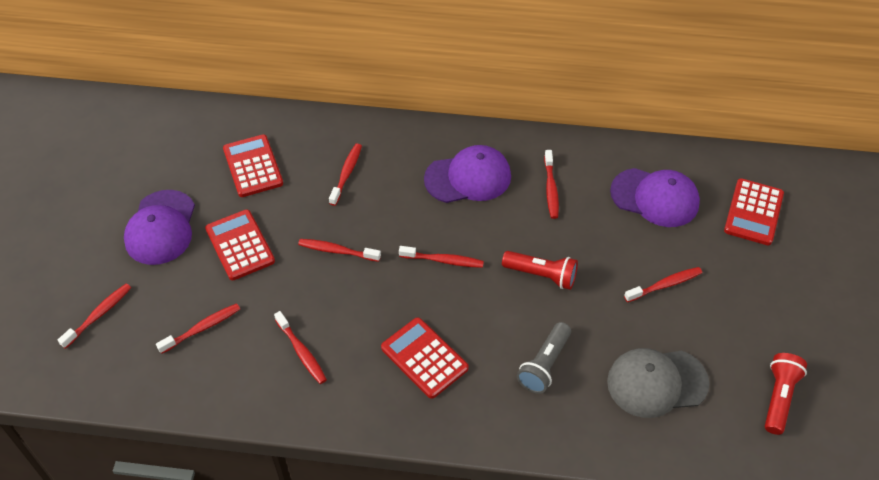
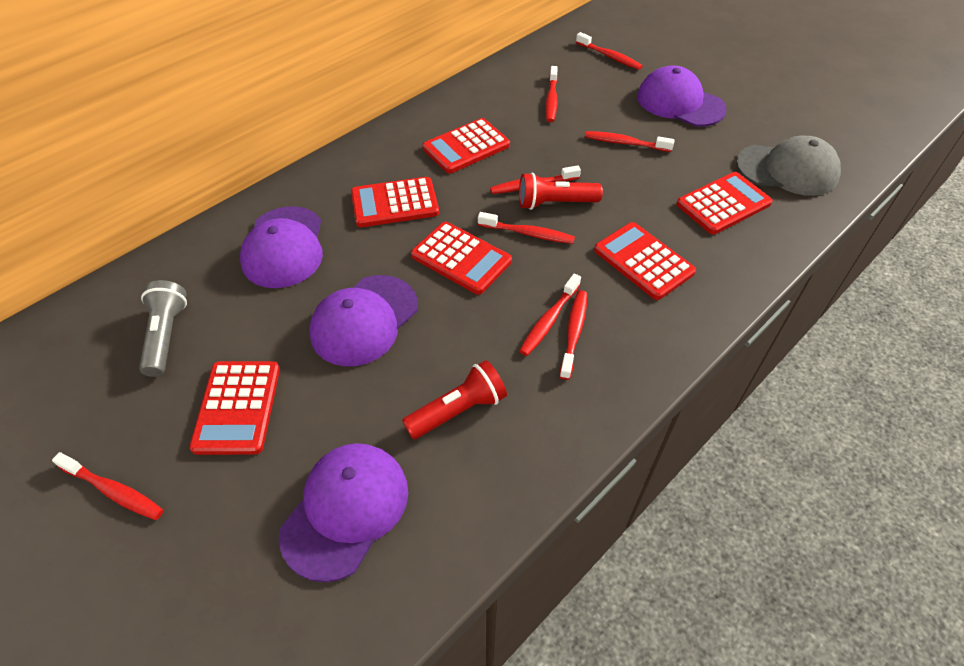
purple cap: [124,190,195,265] [424,145,511,203] [610,168,700,227] = 3 -> [240,206,323,288] [279,443,408,582] [309,275,418,366] [637,66,726,127] = 4
red calculator: [205,209,275,280] [223,134,283,197] [381,317,469,399] [724,178,784,245] = 4 -> [189,361,280,455] [351,177,439,227] [411,222,512,295] [423,118,510,174] [594,222,696,300] [677,172,773,235] = 6

